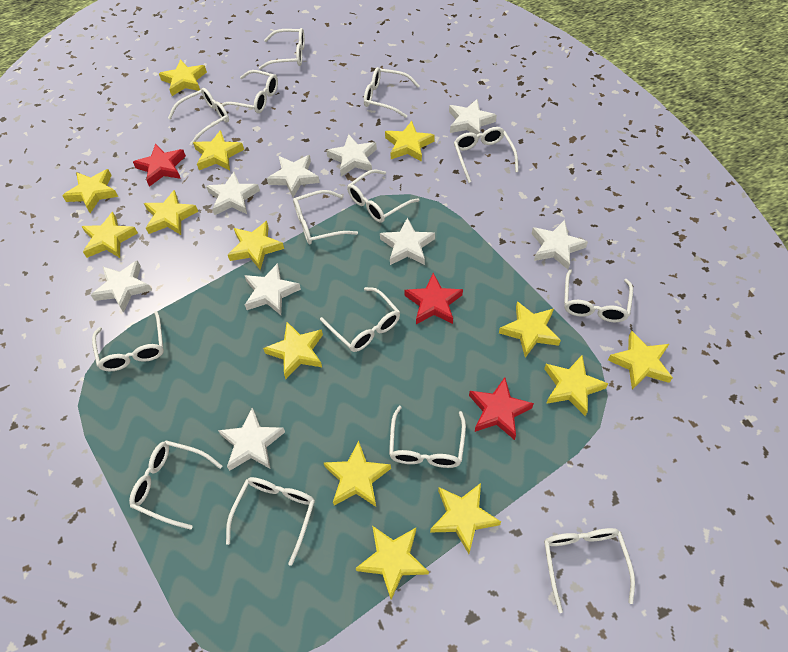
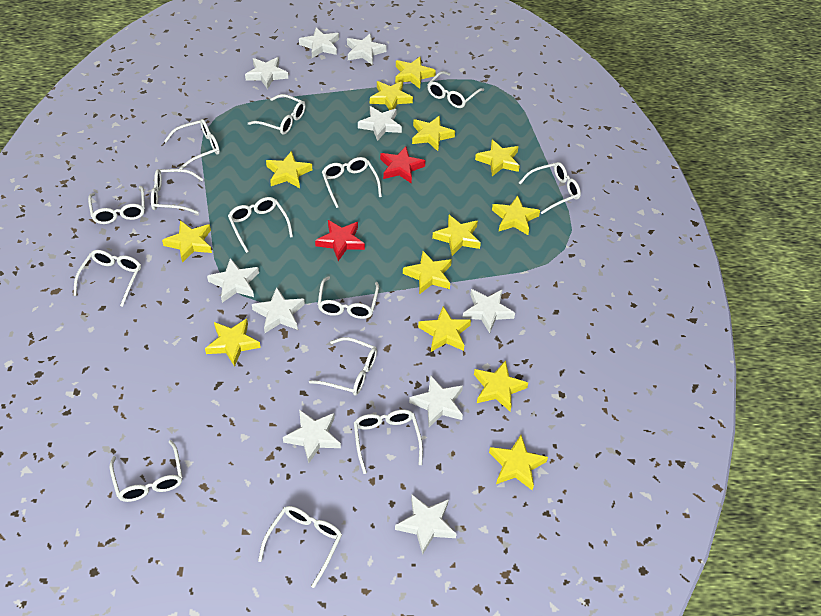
red star: [133,143,186,187] [404,273,463,324] [469,377,534,440] = 3 -> [315,220,365,261] [380,146,425,183] = 2
white star: [91,260,152,313] [206,172,260,215] [218,408,285,471] [244,263,301,315] [267,155,320,197] [326,134,377,176] [380,218,435,265] [449,99,497,139] [532,220,588,269] = 9 -> [207,258,259,303] [245,57,288,89] [252,287,305,333] [283,409,341,463] [299,27,339,58] [347,33,386,65] [358,106,402,141] [395,495,457,555] [409,376,463,427] [462,289,515,333] = 10
yellow star: [62,169,118,213] [81,212,138,258] [144,190,198,235] [159,59,207,96] [193,130,244,171] [228,221,284,270] [263,322,323,379] [324,441,391,507] [356,526,429,600] [385,121,435,162] [430,483,501,554] [499,301,561,358] [544,355,609,416] [608,331,673,390] = 14 -> [162,220,212,263] [205,319,261,367] [266,151,312,188] [370,81,413,110] [395,57,436,89] [403,251,452,294] [412,116,455,151] [418,306,471,352] [432,215,481,256] [474,360,528,411] [475,140,520,176] [489,435,548,490] [492,195,540,235] = 13

